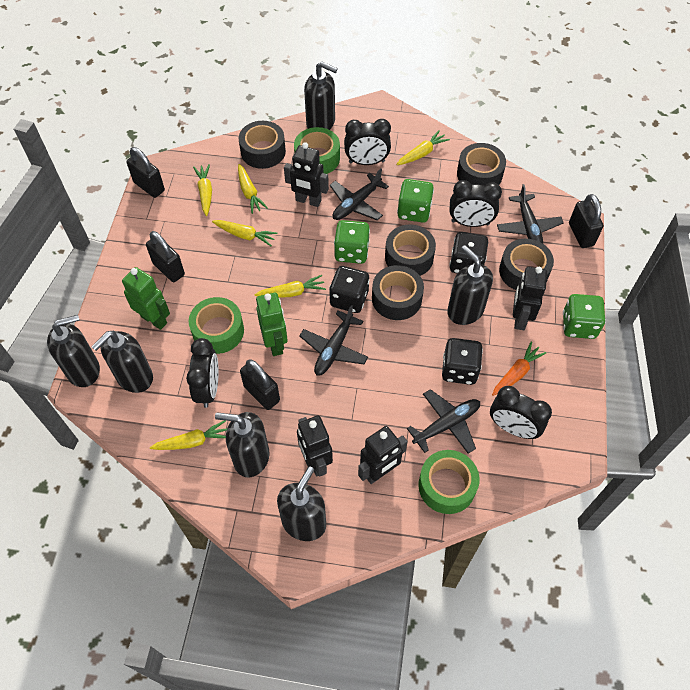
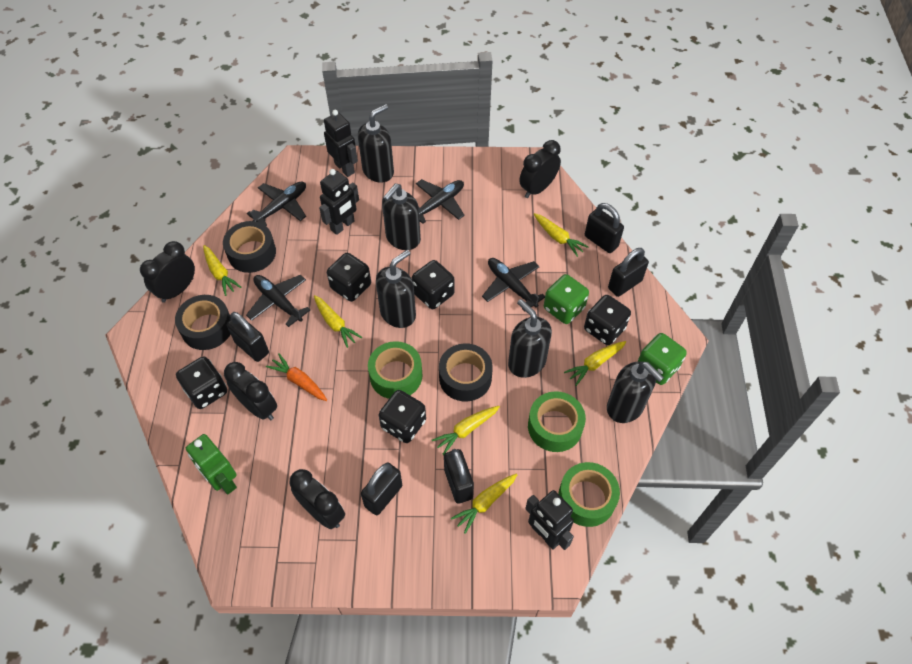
black dice: [329,266,370,313] [442,338,483,385] [449,232,488,273] = 3 -> [176,356,227,409] [327,253,371,302] [379,390,426,443] [412,260,454,309] [584,295,631,345] = 5
black padlock: [126,147,165,198] [146,231,185,282] [240,359,280,410] [569,194,604,248] = 4 -> [227,312,269,362] [361,462,402,515] [444,449,474,504] [585,203,624,253] [608,248,649,297] = 5
black robot: [284,142,329,207] [297,415,333,477] [358,426,408,484] [513,267,547,330] = 4 -> [319,169,359,235] [324,110,358,177] [525,490,574,550] = 3
black soap dispenser: [47,315,100,387] [91,331,153,393] [215,412,269,477] [277,466,326,541] [304,61,338,130] [447,245,493,325] = 6 -> [358,104,394,183] [376,250,416,328] [382,184,421,250] [508,299,552,378] [607,361,664,423] = 5
black tape: [239,121,286,169] [372,265,424,320] [385,225,436,276] [457,143,506,186] [499,239,554,290] = 5 -> [175,295,231,350] [223,221,276,273] [439,343,493,402] = 3
green dice: [334,220,370,264] [397,179,434,223] [563,294,606,339] = 3 -> [544,274,589,324] [638,333,687,385] = 2
green robot: [122,267,170,330] [256,293,288,356] = 2 -> [186,434,237,495] = 1

